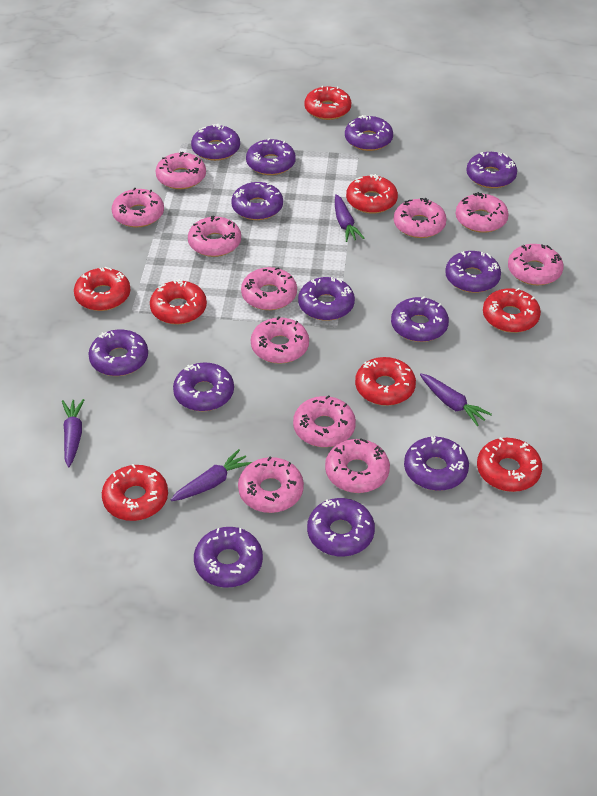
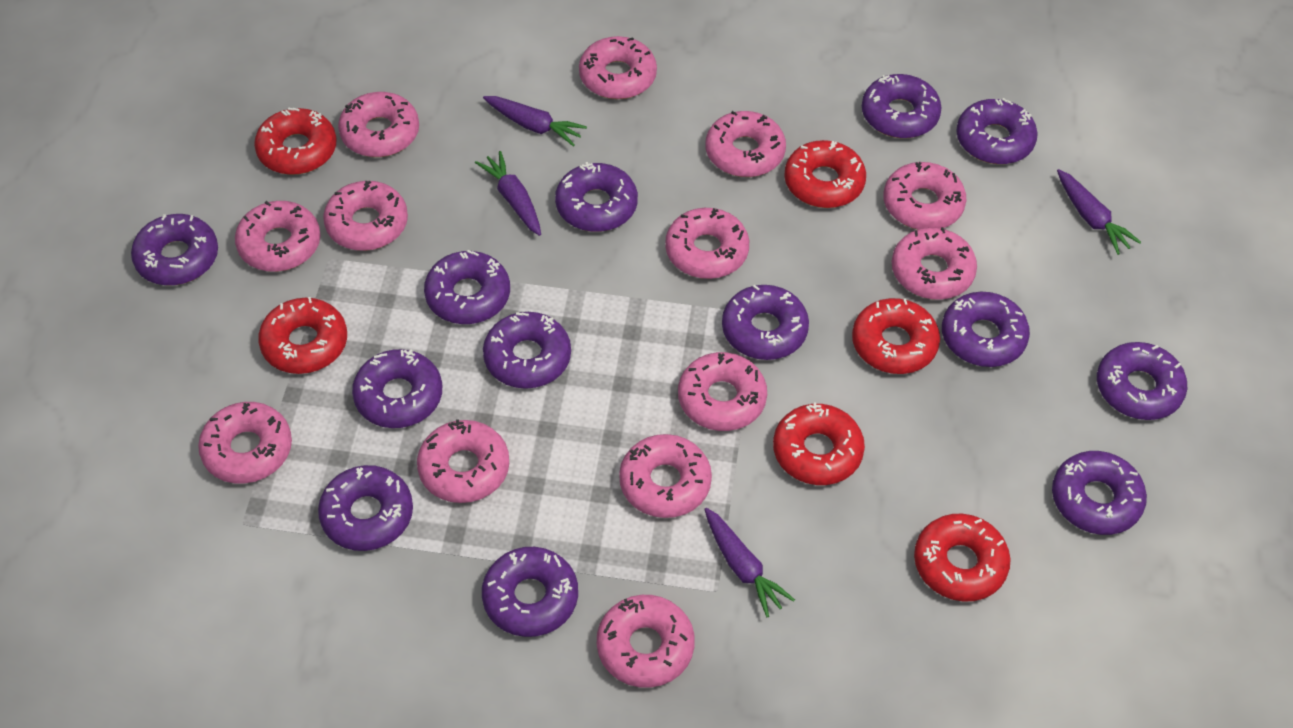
pink donut: [112,188,164,227] [156,152,206,189] [188,216,241,257] [238,457,304,513] [241,267,297,310] [251,316,309,364] [293,395,356,447] [325,438,390,493] [394,198,447,238] [456,192,509,233] [508,244,564,285] = 11 -> [198,402,292,484] [235,201,320,272] [323,181,408,251] [338,92,419,157] [417,419,509,503] [579,36,657,99] [597,595,695,688] [619,434,712,518] [665,208,749,279] [678,352,767,431] [706,111,786,177] [883,162,966,229] [892,227,977,300] = 13
red donut: [74,267,130,311] [102,464,168,521] [150,279,207,324] [304,86,351,120] [346,174,398,214] [355,357,416,406] [477,437,542,492] [483,288,541,333] = 8 -> [254,107,336,175] [258,297,347,374] [773,402,865,485] [784,140,866,208] [852,298,940,374] [914,514,1011,602] = 6

